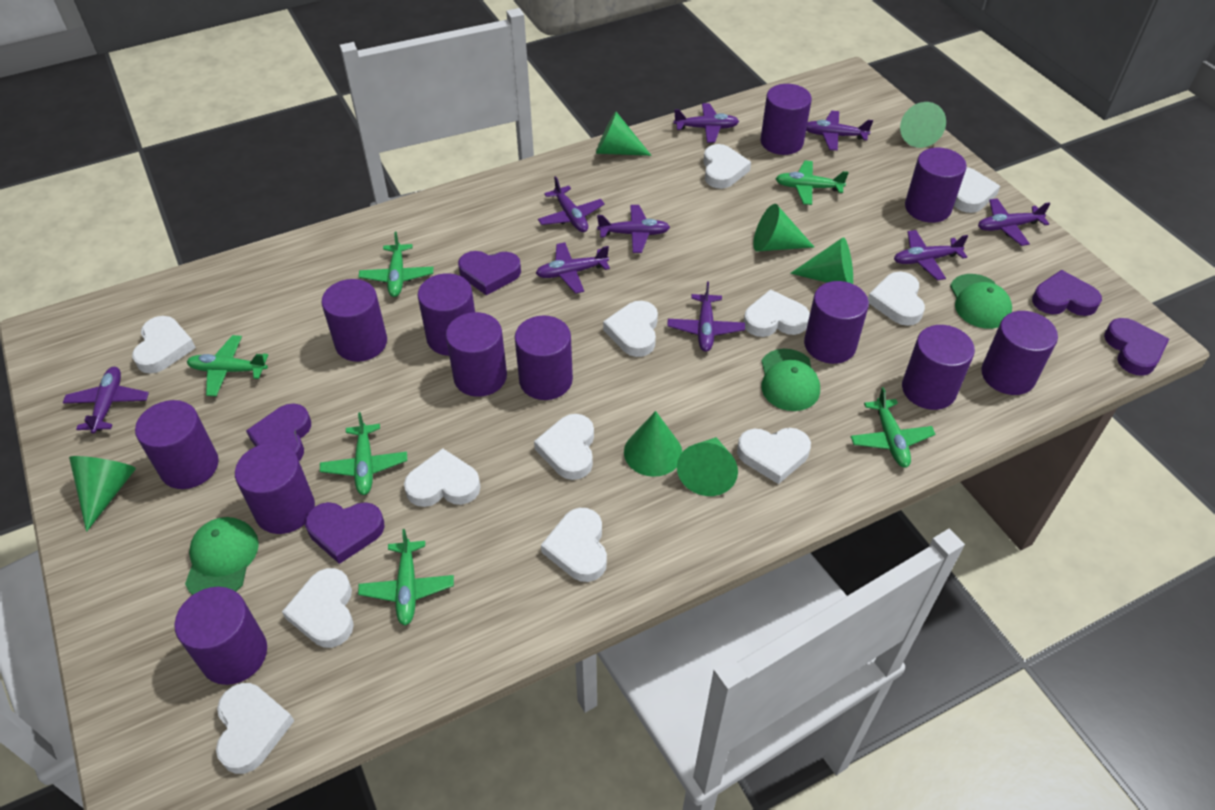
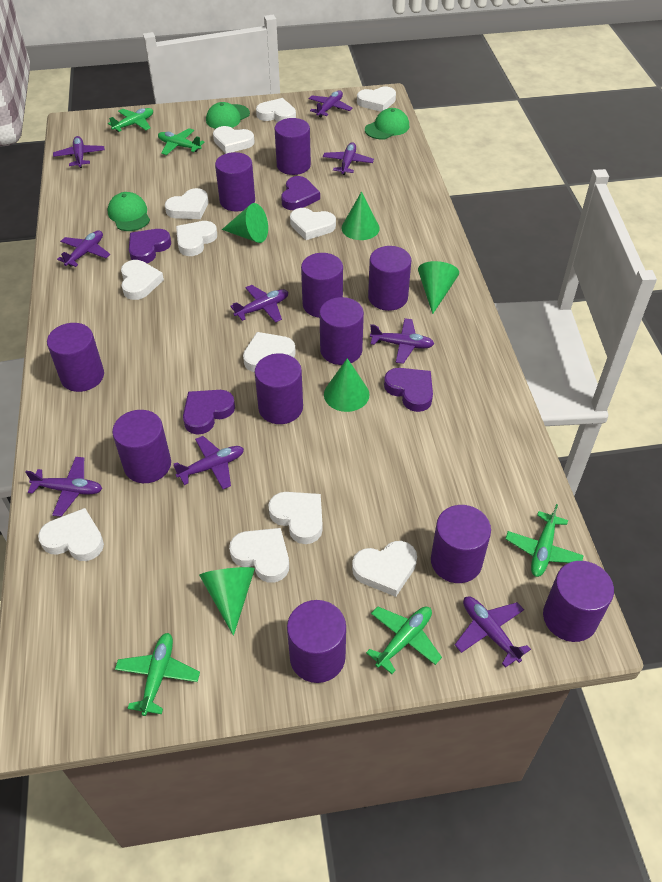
green cone: [69,456,136,532] [596,111,652,156] [624,411,682,477] [677,437,738,496] [753,204,814,252] [790,237,853,284] [900,102,946,148] = 7 -> [199,567,255,636] [222,203,268,243] [324,358,370,412] [341,191,380,240] [418,261,459,314] = 5
green plane: [187,335,268,396] [320,412,407,495] [358,529,454,625] [359,232,433,297] [775,161,849,205] [851,387,935,467] = 6 -> [108,108,153,132] [115,633,200,716] [158,128,204,155] [366,606,442,674] [505,504,584,577] = 5
purple cylinder: [135,400,219,489] [174,587,267,685] [235,443,315,534] [321,279,387,362] [418,273,475,356] [446,312,507,397] [515,315,573,400] [760,84,812,155] [804,281,869,364] [902,325,975,410] [905,147,967,223] [981,311,1058,395] = 12 -> [47,323,104,392] [112,410,171,483] [215,152,255,212] [255,353,303,424] [274,118,311,175] [287,600,346,683] [301,253,343,318] [320,297,364,365] [368,246,411,311] [431,505,491,583] [543,561,614,642] = 11
purple heart: [246,403,311,461] [305,502,385,564] [458,251,521,295] [1032,270,1102,316] [1104,318,1169,376] = 5 -> [129,229,171,263] [183,390,235,434] [281,176,320,210] [384,368,433,412] = 4

